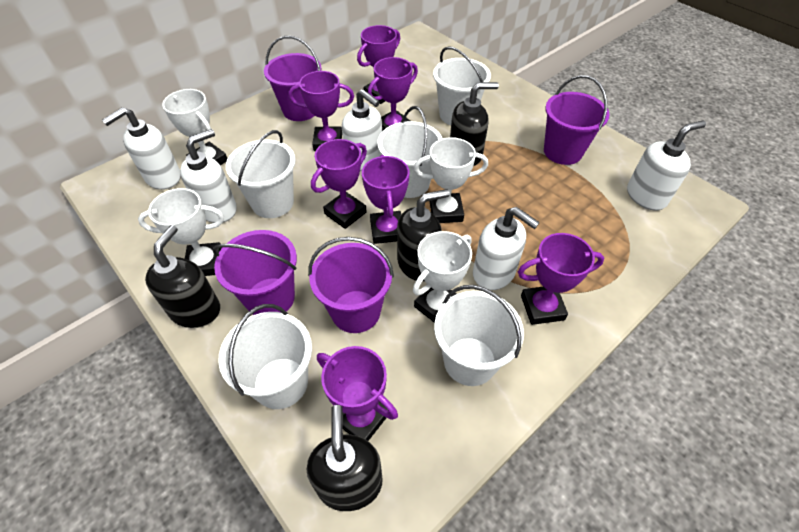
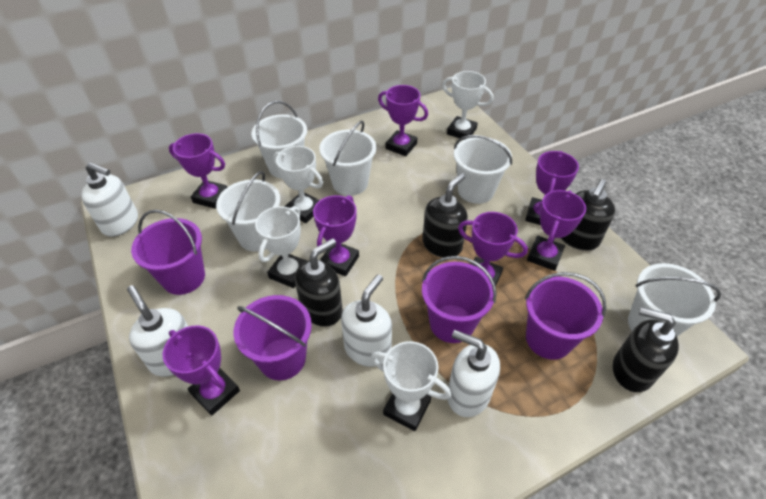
white soap dispenser: [102,107,181,190] [180,129,237,223] [342,89,382,171] [473,207,540,290] [627,121,706,211] = 5 -> [81,162,138,237] [127,285,189,377] [341,275,392,367] [447,330,500,417] = 4

